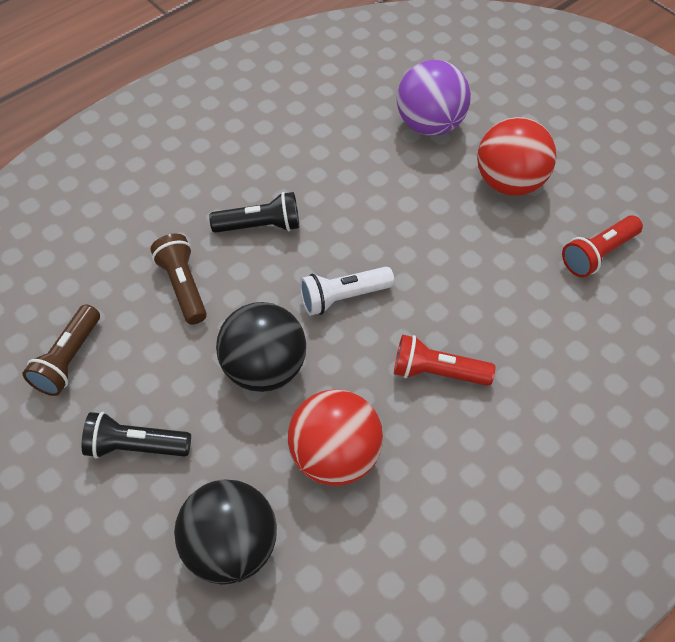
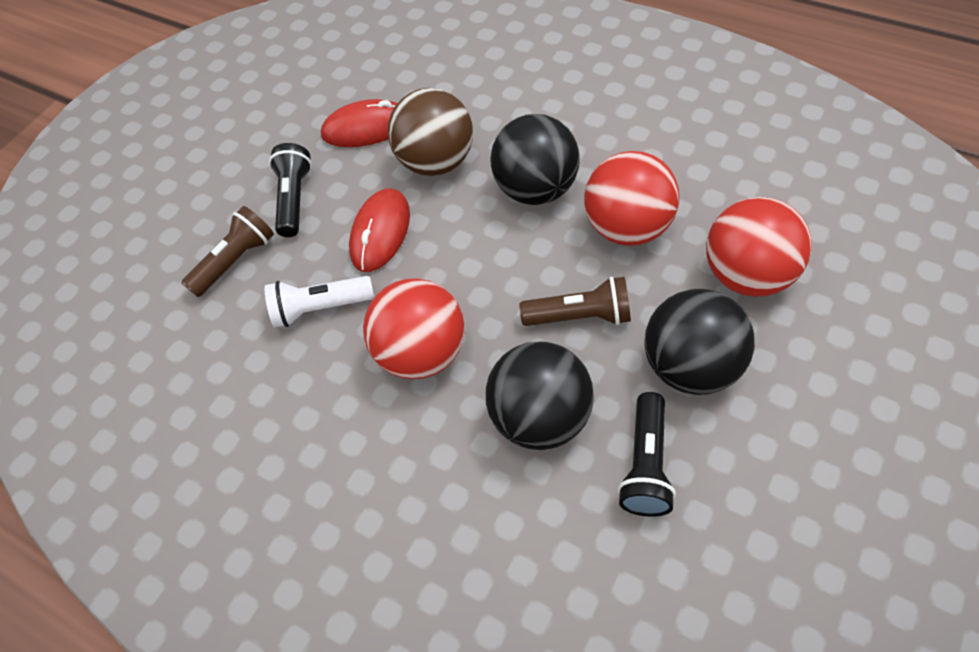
black ball: [174,480,277,585] [216,302,306,392] = 2 -> [486,341,594,450] [491,114,580,205] [645,289,755,395] = 3
brown ball: none = 0 -> [388,88,473,176] = 1
purple ball: [397,60,471,136] = 1 -> none = 0
red ball: [288,389,383,486] [477,117,556,196] = 2 -> [363,278,465,379] [584,151,679,246] [706,197,812,297] = 3
red flashlight: [394,334,495,386] [562,215,643,278] = 2 -> none = 0
red mouse: none = 0 -> [321,99,397,147] [349,188,410,272] = 2

